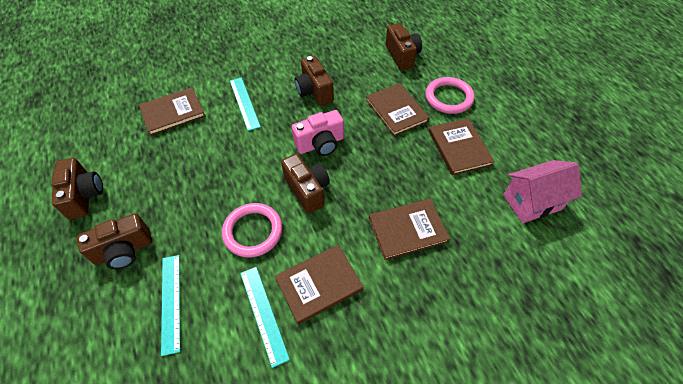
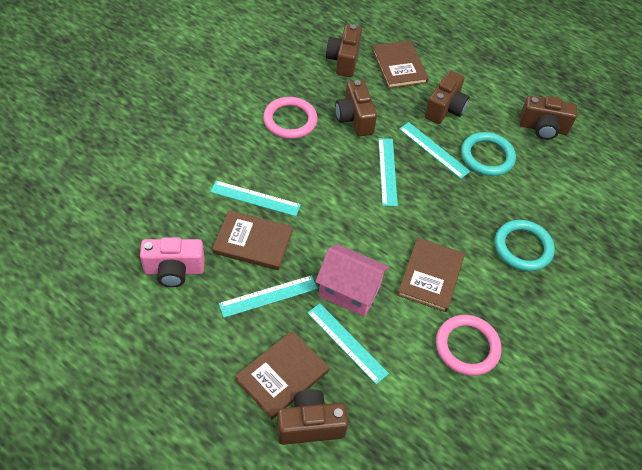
brown book: [139,87,205,136] [275,245,364,324] [366,83,430,136] [369,199,450,260] [429,118,495,176] = 5 -> [212,210,293,270] [235,330,329,419] [372,41,429,89] [397,238,465,312] = 4
turquoise ring: none = 0 -> [461,132,516,176] [495,220,555,271] = 2
turquoise ruler: [161,255,180,356] [230,77,261,131] [240,267,290,368] = 3 -> [210,181,301,216] [219,275,318,318] [307,303,389,384] [378,138,398,206] [399,122,471,179] = 5

